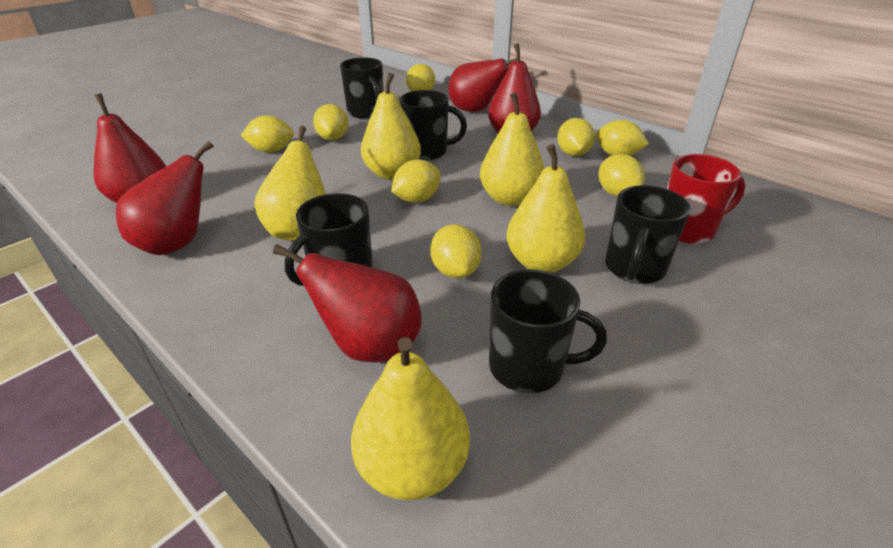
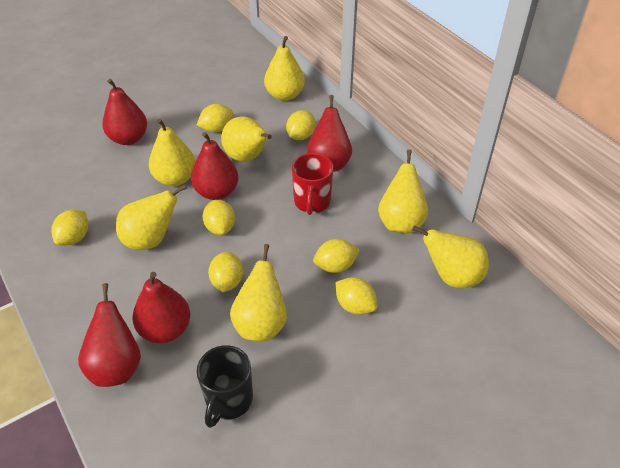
black mug: [285,193,373,286] [340,58,384,119] [400,90,467,161] [489,269,607,393] [605,185,690,284] = 5 -> [197,345,253,428] = 1
yellow lemon: [240,115,294,152] [313,104,348,140] [391,160,440,203] [406,64,435,91] [430,224,482,278] [557,118,595,156] [596,120,649,156] [599,154,645,197] = 8 -> [51,210,88,245] [197,104,233,132] [203,200,235,235] [208,252,243,292] [286,110,316,140] [313,239,360,273] [335,277,377,315] = 7
yellow pear: [254,126,326,241] [351,337,470,500] [361,73,421,180] [480,92,544,206] [507,144,585,273] = 5 -> [116,184,187,250] [149,119,196,186] [221,117,272,162] [230,244,287,341] [264,36,305,101] [378,150,428,233] [412,226,489,288] = 7

